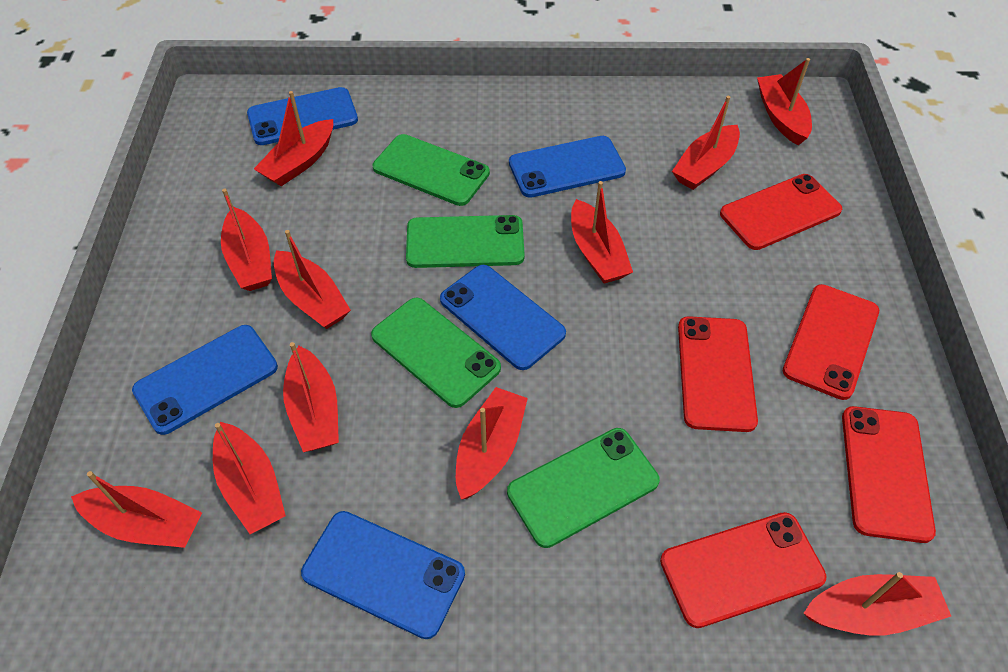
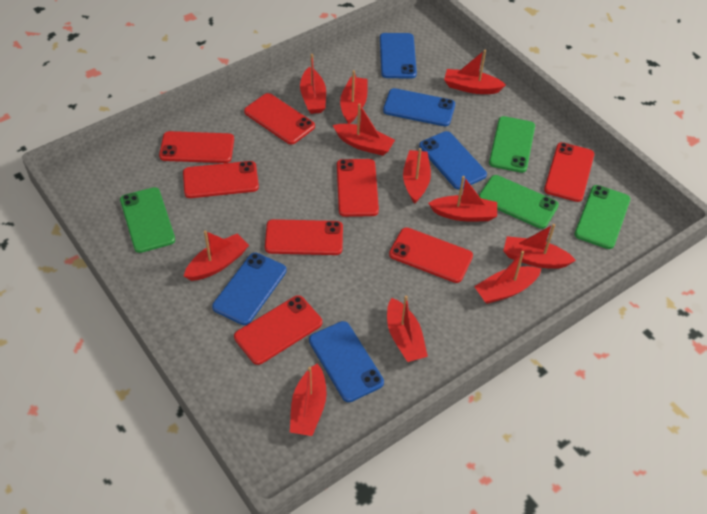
red phone: [660,512,826,628] [678,316,758,432] [720,174,842,250] [783,284,879,400] [842,406,936,543] = 5 -> [159,131,234,163] [183,161,259,198] [234,295,322,365] [244,93,315,145] [265,219,343,255] [337,159,379,217] [389,227,473,283] [544,142,594,202] = 8

